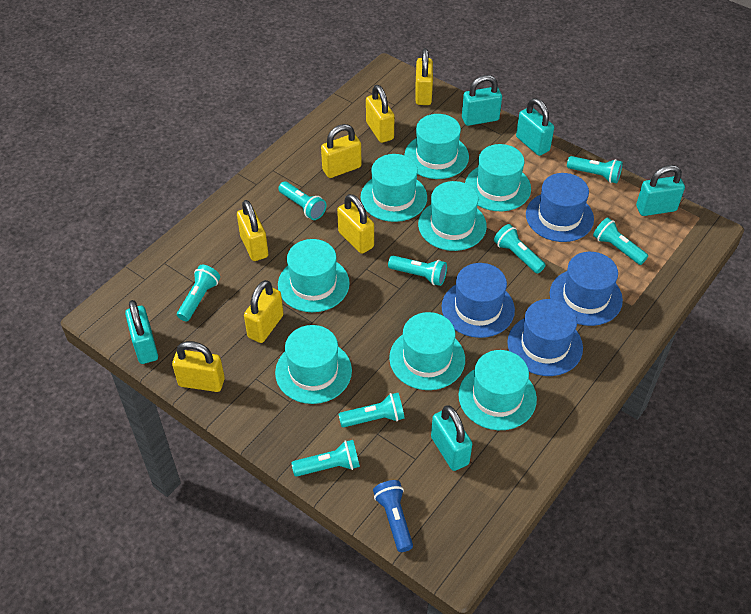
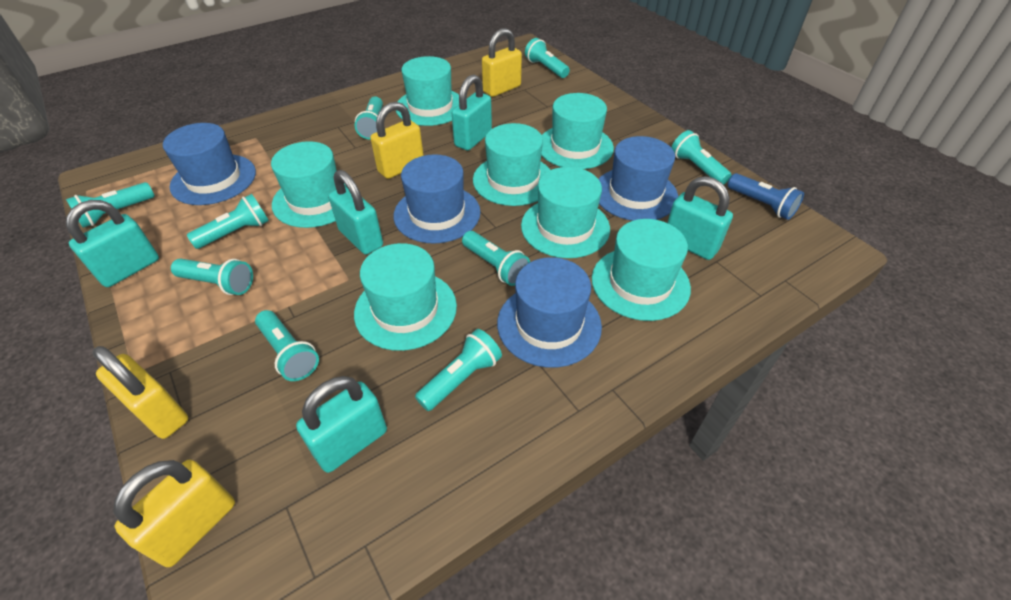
turquoise flashlight: [177,265,220,321] [278,182,326,220] [291,440,360,477] [339,393,405,427] [388,256,447,286] [494,224,546,274] [567,156,623,183] [593,217,648,265] = 8 -> [66,182,155,228] [171,259,253,295] [187,194,269,249] [255,310,319,381] [355,96,383,139] [415,329,502,411] [462,231,530,286] [525,38,570,78] [671,130,732,185] = 9
turquoise hat: [275,325,352,404] [278,239,350,312] [361,154,427,222] [389,312,465,390] [404,114,469,179] [418,181,487,251] [458,350,537,430] [465,144,531,211] = 8 -> [271,141,345,228] [354,243,457,351] [396,56,459,126] [473,123,550,206] [521,167,610,258] [541,93,614,169] [592,219,691,321] = 7
yellow padlock: [172,341,225,392] [237,200,268,261] [244,280,284,343] [321,124,361,178] [337,194,374,254] [366,85,395,143] [416,48,433,105] = 7 -> [92,346,188,439] [113,459,235,567] [370,102,424,179] [482,28,522,97] = 4

